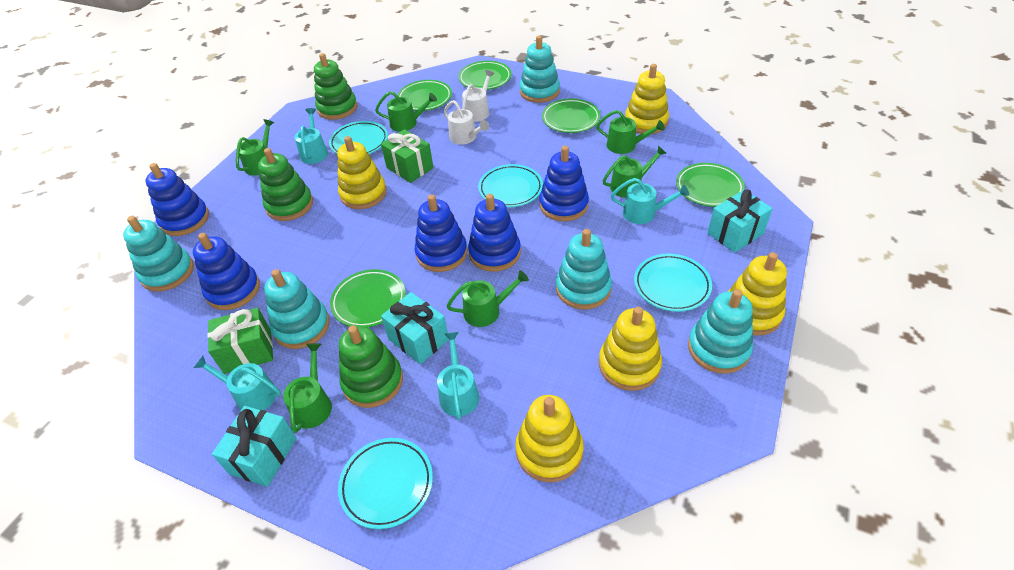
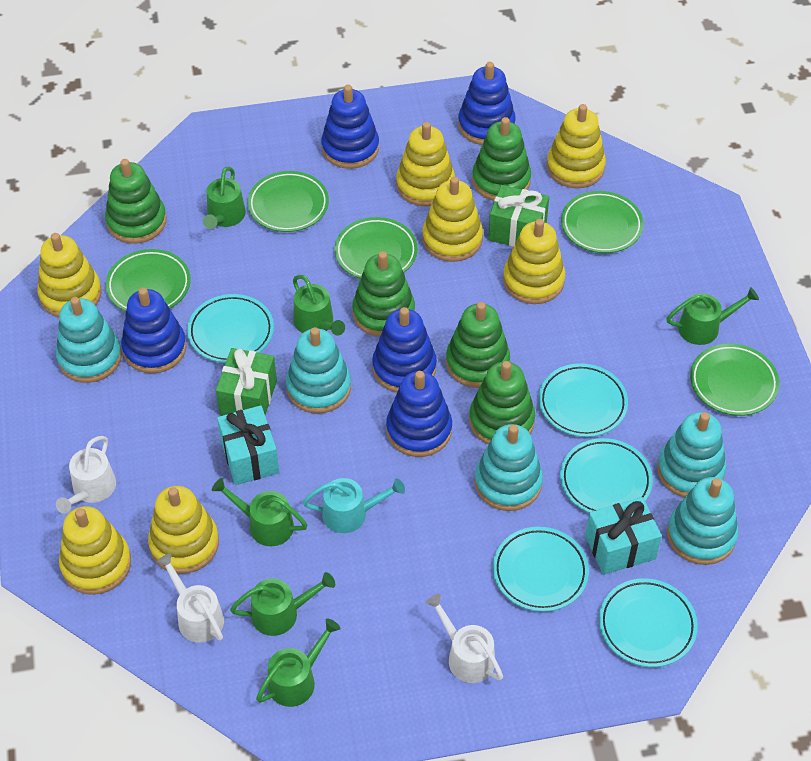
green stacking toy: [258,148,313,221] [314,53,358,120] [339,325,403,408] = 3 -> [105,159,167,244] [352,251,415,337] [446,302,510,388] [469,361,535,444] [472,117,531,201] = 5
turquoise gift: [212,406,296,487] [381,292,449,364] [707,190,773,253] = 3 -> [217,405,279,485] [585,497,662,575] = 2
turquoise plate: [329,121,388,154] [338,438,433,529] [478,164,543,207] [634,254,712,312] = 4 -> [187,294,274,363] [493,527,589,612] [539,363,628,437] [560,438,653,513] [599,578,698,667] = 5
turquoise watering can: [194,356,281,410] [295,108,328,164] [437,332,479,420] [611,178,689,224] = 4 -> [303,478,405,533] = 1
white watering can: [444,100,489,145] [462,70,494,122] = 2 -> [56,436,116,514] [156,553,224,643] [426,594,503,683] = 3
yellow stacking toy: [337,136,387,209] [515,395,584,482] [599,307,662,391] [625,64,669,134] [728,252,787,336] = 5 -> [37,233,102,318] [59,506,131,595] [148,486,219,574] [396,122,455,206] [422,177,483,262] [503,219,565,304] [547,104,606,188] = 7

